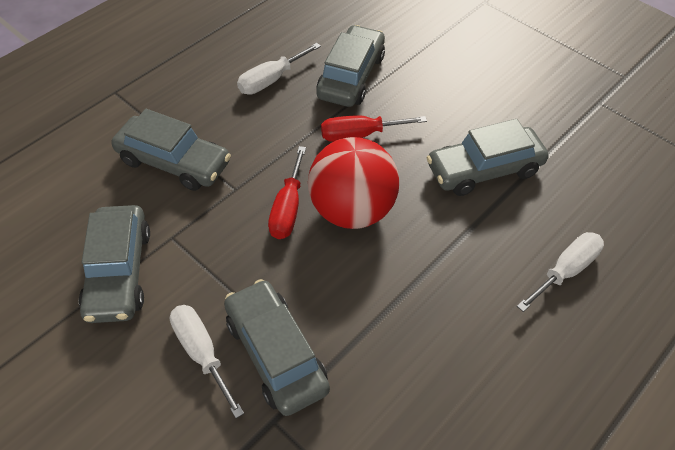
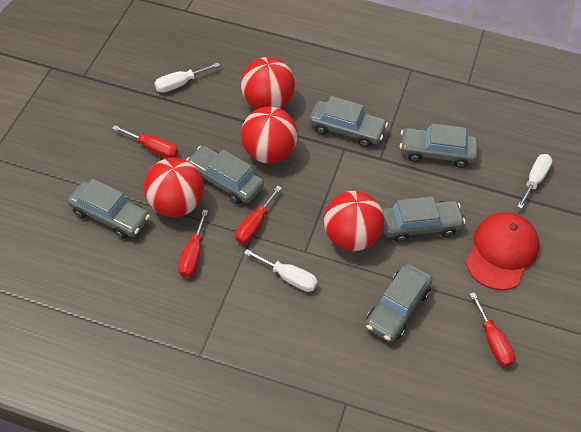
grey car: [79,205,150,323] [112,109,231,191] [224,279,330,416] [316,25,385,107] [427,119,549,196] = 5 -> [67,179,150,239] [186,146,264,204] [309,96,388,147] [365,263,433,342] [382,196,465,242] [400,123,478,168] = 6
red ball: [308,137,399,229] = 1 -> [144,158,204,217] [241,57,295,109] [241,107,298,163] [324,191,384,251] = 4
red cap: none = 0 -> [466,212,540,290] = 1
red screwdriver: [268,146,306,239] [321,115,427,142] = 2 -> [112,125,179,158] [178,209,208,278] [235,186,282,244] [470,292,515,367] = 4

